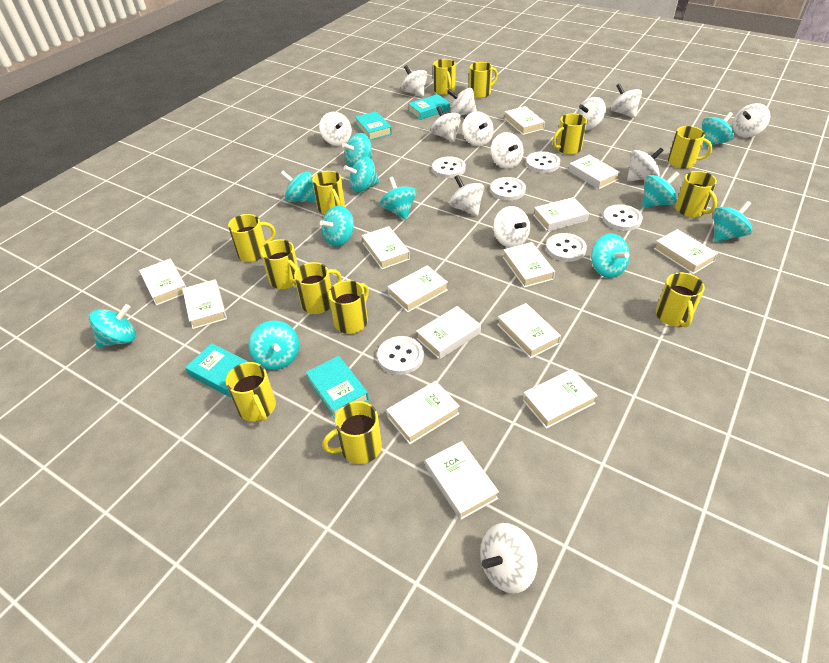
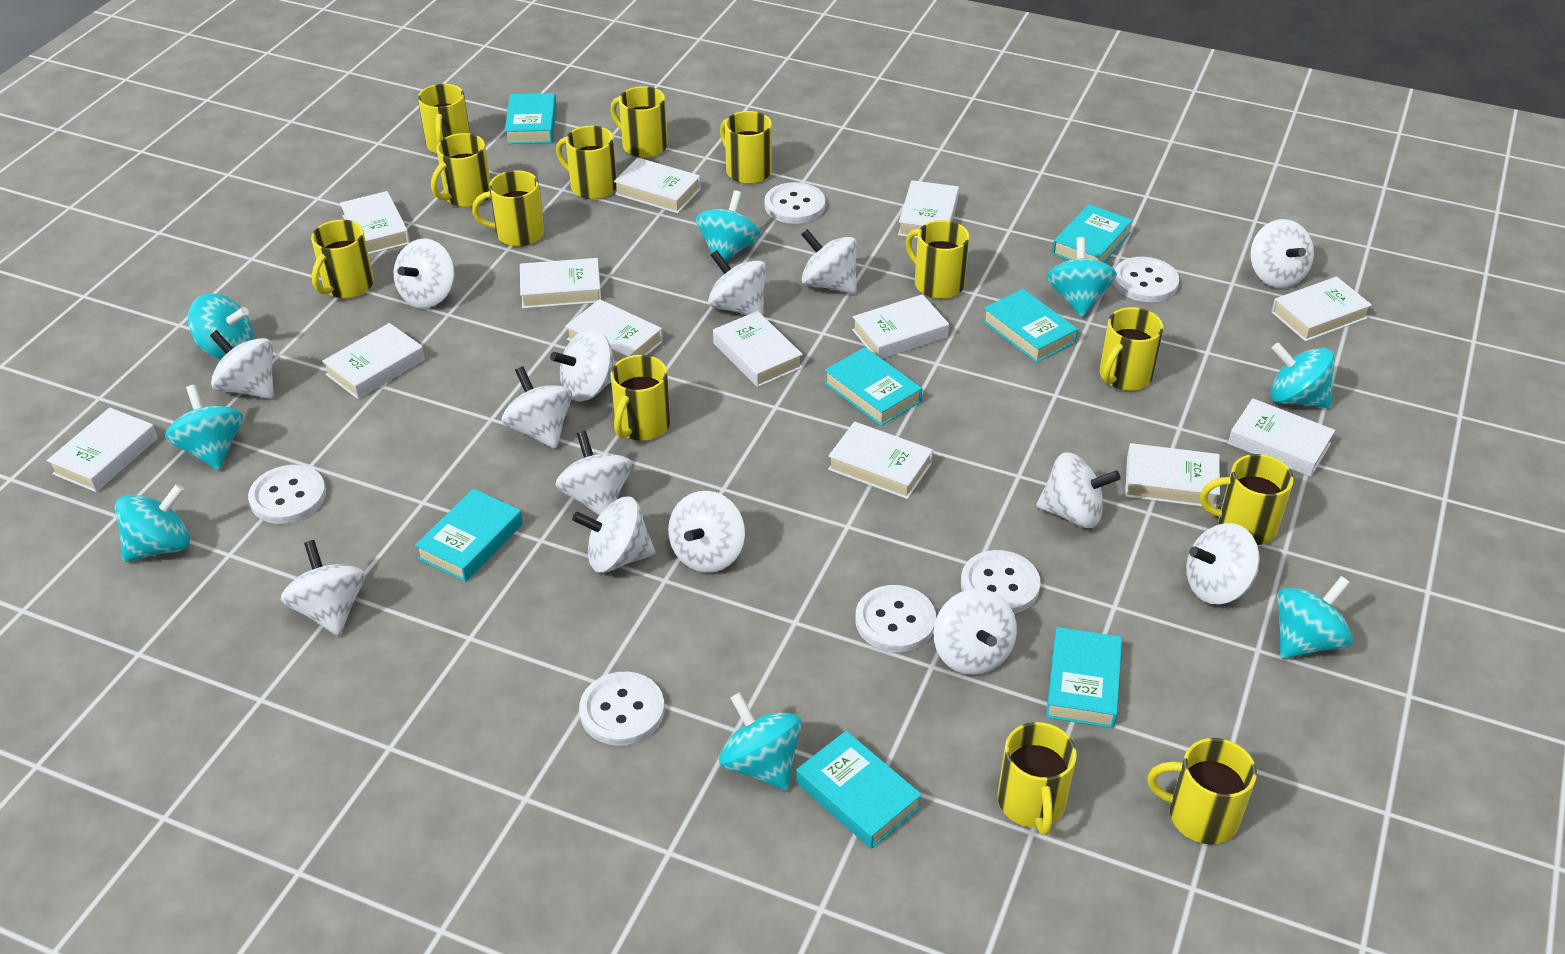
turquoise book: [185,343,249,397] [306,356,369,418] [355,111,392,140] [408,94,450,120] = 4 -> [415,489,523,582] [505,93,557,144] [796,731,922,849] [824,347,922,426] [983,289,1078,363] [1046,627,1122,728] [1052,204,1133,263] = 7
turquoise spinning top: [89,304,136,348] [249,321,299,370] [280,171,316,203] [320,206,354,247] [342,133,373,168] [344,157,380,193] [380,177,417,220] [591,234,630,278] [642,171,680,208] [702,112,734,147] [713,201,752,242] = 11 -> [115,484,190,562] [165,385,243,470] [188,293,253,359] [696,190,761,266] [719,692,802,791] [1046,237,1117,317] [1270,342,1335,408] [1277,576,1353,659] = 8
white book: [139,259,186,306] [182,279,227,329] [361,226,410,269] [386,381,460,444] [387,265,448,313] [416,306,481,359] [425,441,499,520] [497,303,561,359] [503,242,555,288] [504,106,545,135] [522,369,598,429] [533,197,589,232] [569,155,620,189] [654,229,718,274] = 14 -> [47,407,158,492] [322,323,425,399] [340,191,410,254] [520,258,601,308] [565,299,663,363] [614,158,701,213] [713,311,803,387] [828,421,933,499] [852,294,949,359] [898,180,959,238] [1125,443,1220,508] [1228,399,1335,477] [1271,276,1372,342] = 13
white spinning top: [319,112,352,146] [401,65,427,97] [431,106,461,142] [447,88,477,115] [449,175,484,216] [462,111,494,146] [480,523,538,594] [491,132,524,169] [493,206,530,248] [576,97,606,130] [611,83,642,118] [627,147,664,181] [733,103,770,137] = 13 -> [210,330,274,399] [281,540,366,636] [394,238,455,308] [501,367,572,449] [550,329,616,401] [556,431,632,515] [572,496,656,573] [668,491,745,573] [708,250,766,315] [801,229,857,294] [934,589,1017,675] [1036,452,1121,528] [1186,523,1260,605] [1250,219,1314,288] = 14

